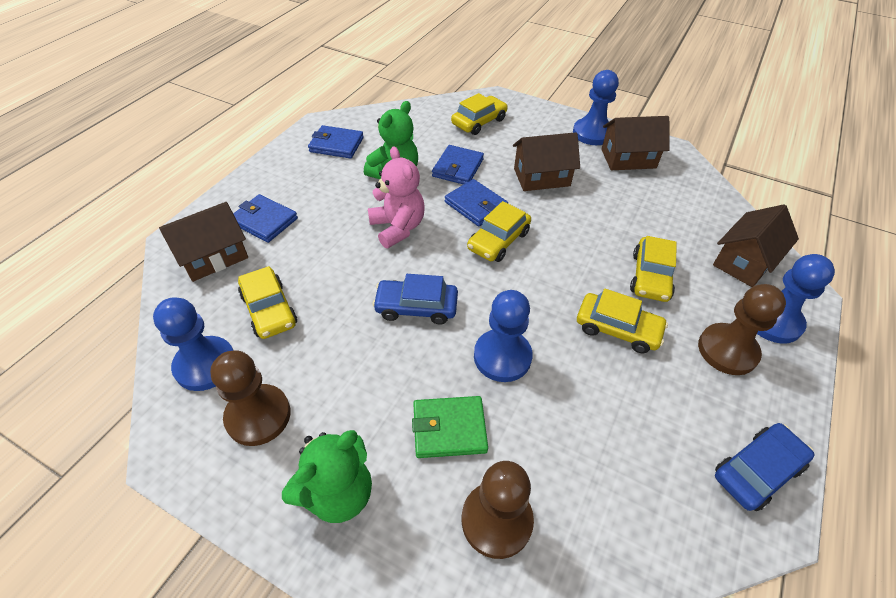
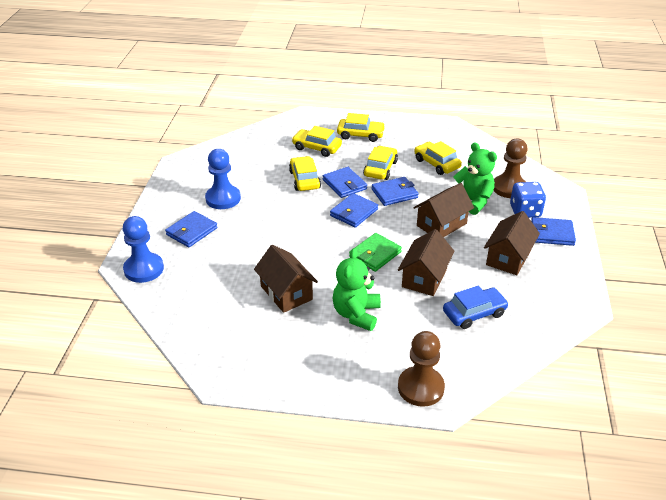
blue car: [373,274,458,325] [715,423,814,511] = 2 -> [443,285,509,329] = 1
blue dice: none = 0 -> [510,182,546,218] = 1
blue pawn: [153,297,234,391] [474,290,533,382] [573,70,619,145] [757,254,835,343] = 4 -> [123,216,164,283] [205,149,241,209] = 2
blue wallet: [233,194,298,243] [308,125,364,159] [432,145,484,185] [445,179,508,227] = 4 -> [165,211,218,247] [323,167,367,198] [330,193,378,228] [371,177,419,206] [531,217,576,246] = 5
brown pawn: [210,350,291,446] [462,461,534,559] [698,284,786,375] = 3 -> [398,331,445,407] [493,139,527,198] = 2
pink teddy bear: [368,147,425,248] = 1 -> none = 0

